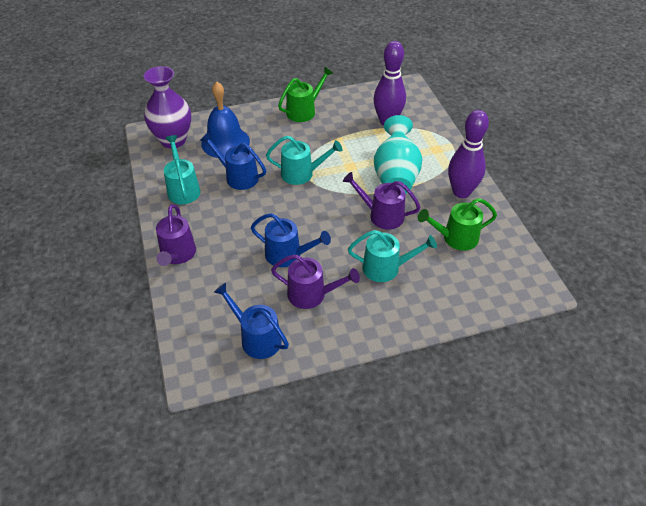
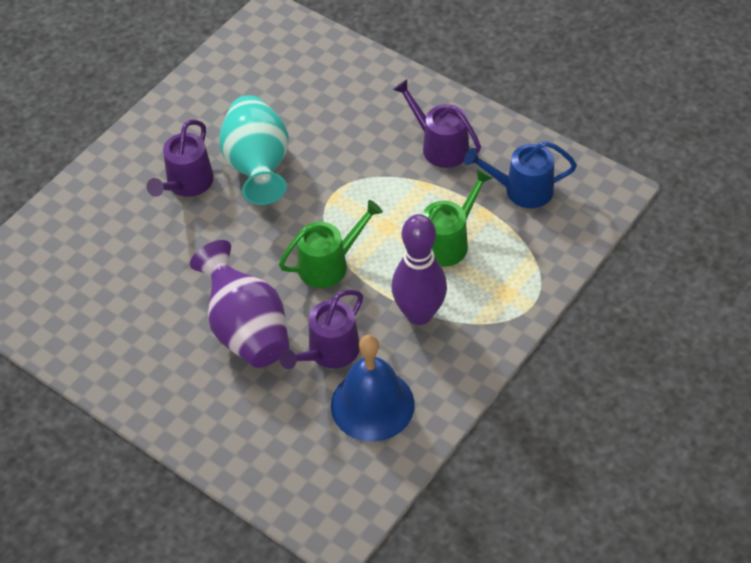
blue watering can: [199,132,266,190] [214,283,289,359] [251,213,331,267] = 3 -> [464,141,577,208] = 1
purple bowling pin: [373,41,406,126] [448,110,489,198] = 2 -> [392,214,447,325] = 1
turquoise watering can: [164,135,200,204] [266,136,342,185] [348,230,437,282] = 3 -> none = 0

